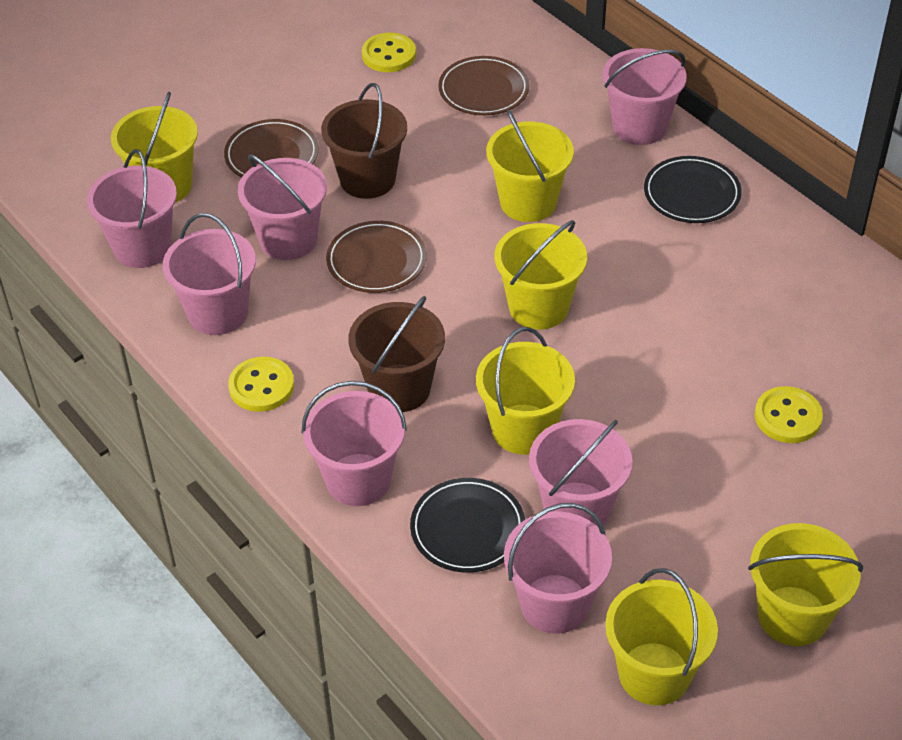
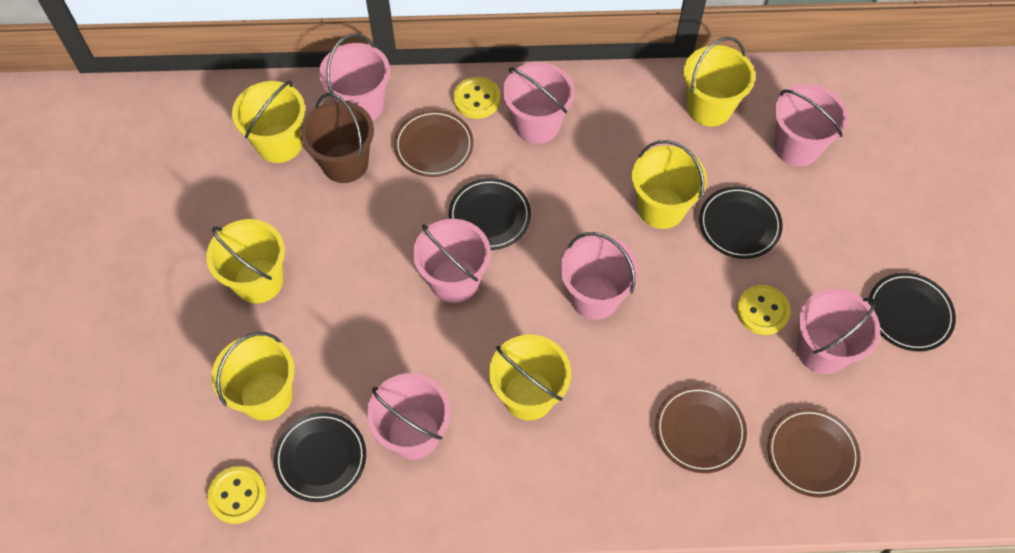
black plate: [410,478,525,572] [644,156,742,223] = 2 -> [274,412,366,502] [449,178,531,250] [699,186,783,259] [868,273,956,352] = 4
brown bucket: [321,83,407,199] [348,296,445,412] = 2 -> [300,93,374,183] = 1

